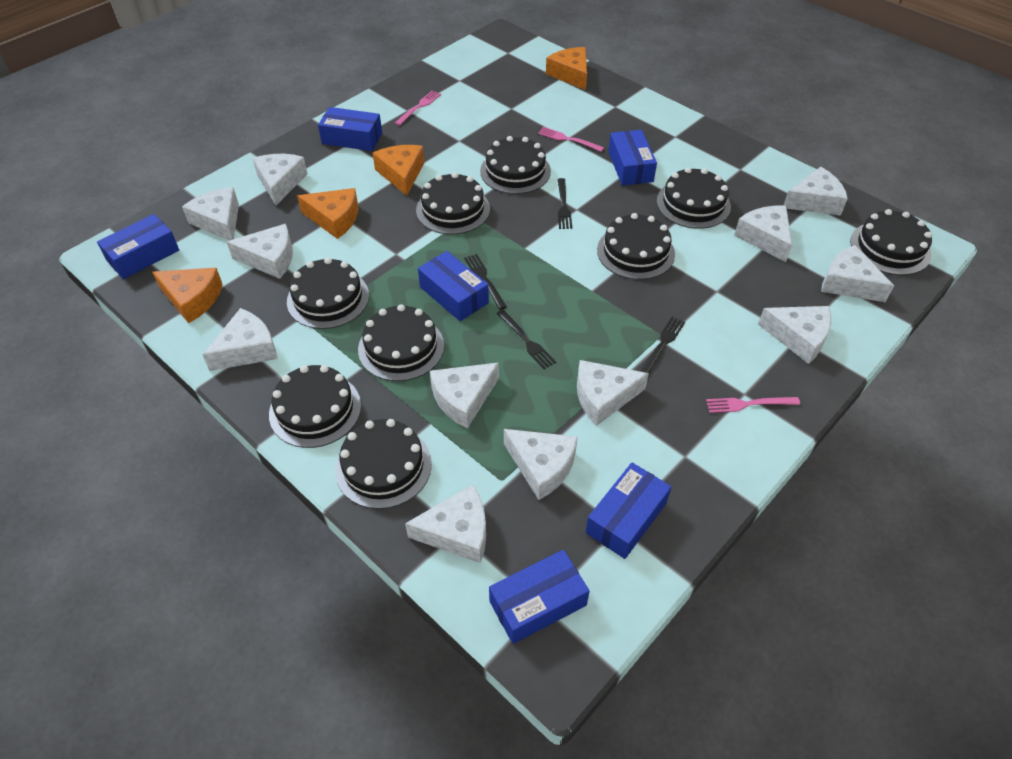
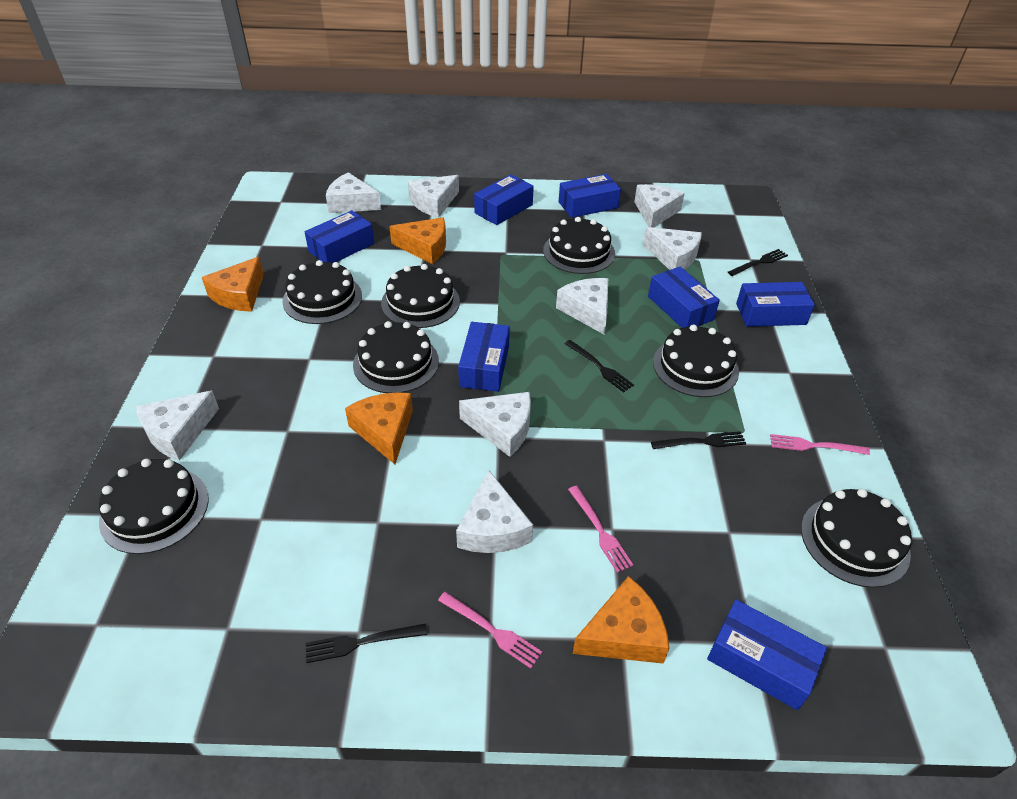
black cake: [269,365,361,448] [287,257,369,329] [335,419,432,509] [358,304,444,381] [416,172,490,235] [480,136,551,194] [597,213,675,280] [657,167,731,229] [850,209,932,275] = 9 -> [99,459,209,554] [283,260,362,324] [353,321,439,393] [381,264,460,328] [543,217,615,274] [653,325,739,397] [801,489,912,588] = 7
blue box: [97,214,179,279] [318,107,382,151] [418,251,489,321] [489,550,590,644] [586,463,671,559] [608,130,657,185] = 6 -> [305,210,374,263] [458,322,510,392] [474,174,534,225] [559,174,621,218] [648,267,720,328] [707,600,827,710] [736,282,815,327] = 7
white cheese: [182,187,239,241] [203,308,278,371] [227,224,293,279] [252,154,308,205] [405,484,486,563] [430,362,499,429] [504,429,578,500] [577,360,649,426] [734,206,792,262] [758,306,831,364] [783,167,848,216] [821,245,894,302] = 12 -> [136,390,219,461] [326,172,381,213] [408,175,459,218] [456,470,533,553] [459,392,531,457] [556,278,608,334] [634,184,685,227] [643,227,702,270] = 8

